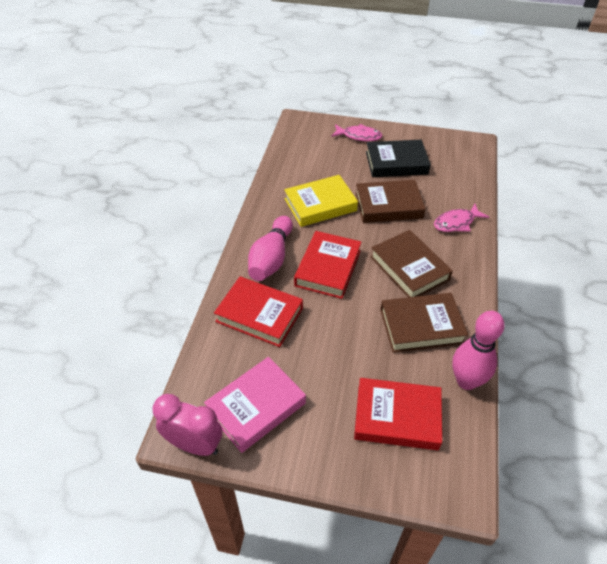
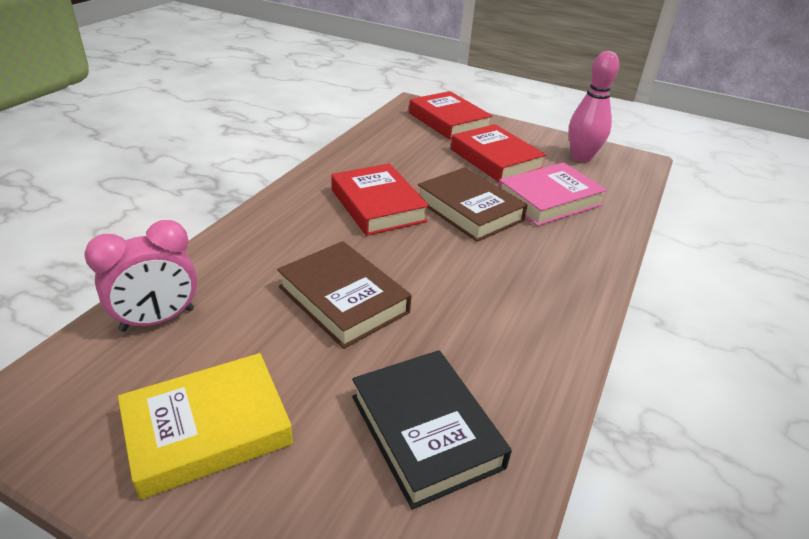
brown book: [355,180,426,223] [370,230,453,297] [380,293,468,353] = 3 -> [277,241,412,349] [418,167,528,242] = 2
pink bowling pin: [248,216,293,281] [452,311,505,390] = 2 -> [569,51,619,162] = 1
pink fish: [331,124,382,141] [434,204,489,232] = 2 -> none = 0

